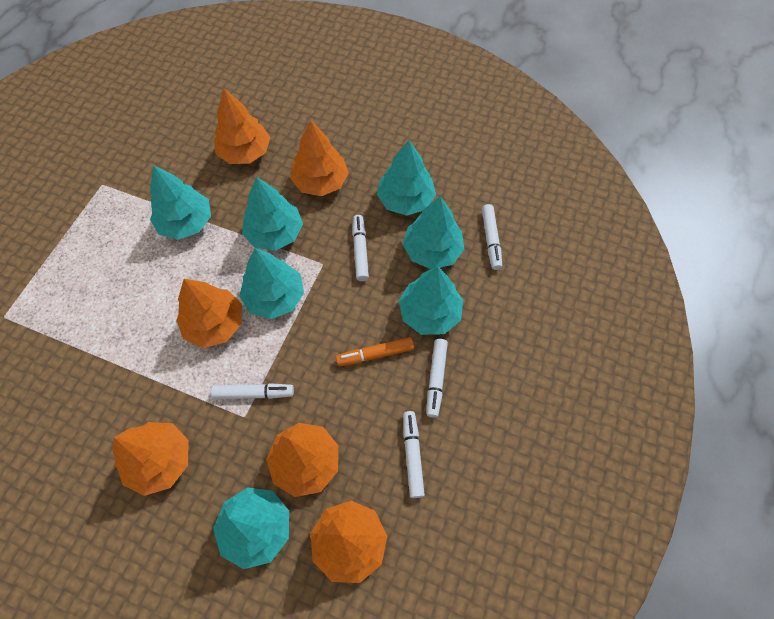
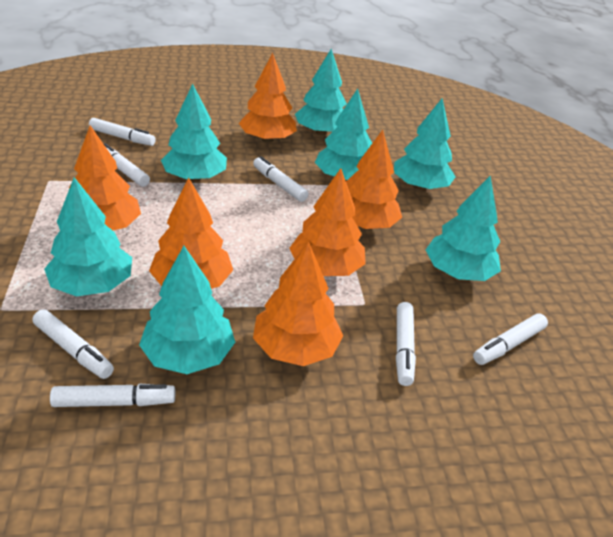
orange marker: [336,337,414,366] = 1 -> none = 0
white marker: [211,383,294,399] [353,215,369,281] [403,411,425,498] [427,339,448,418] [482,204,502,270] = 5 -> [32,309,114,379] [50,384,175,407] [89,118,156,146] [103,143,150,187] [253,156,309,202] [396,302,416,386] [473,313,548,365] = 7

